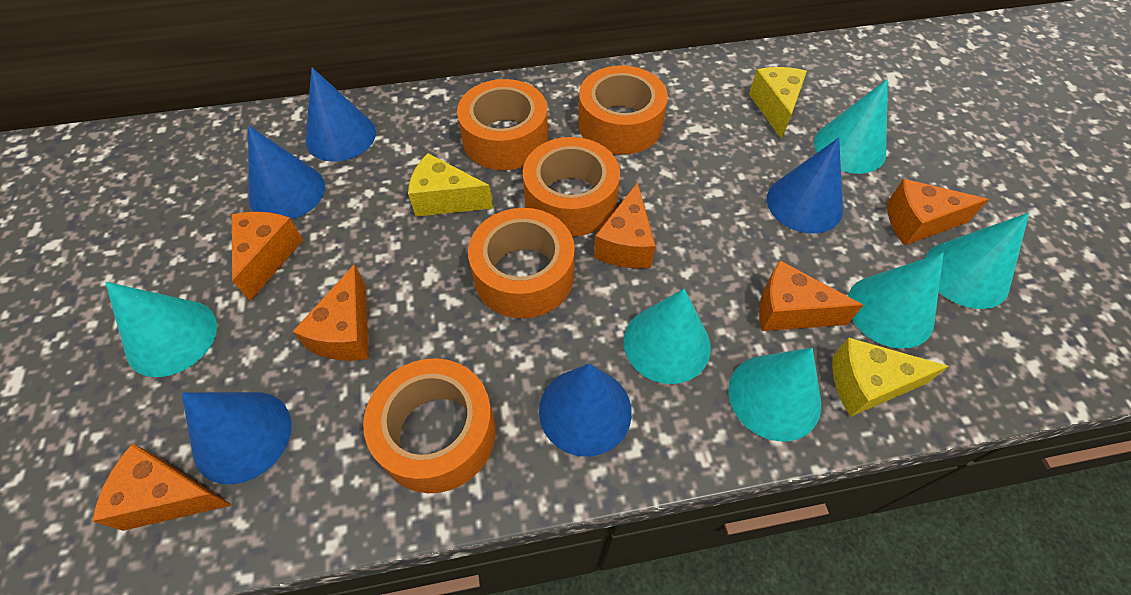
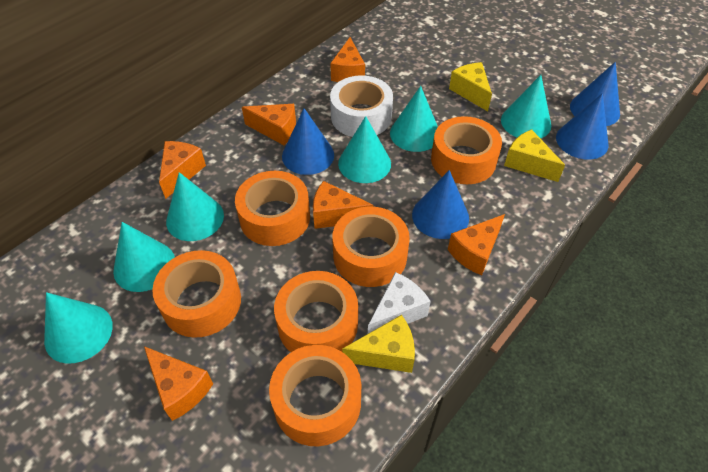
blue cone: [182,392,291,484] [248,125,325,219] [306,67,376,162] [539,364,632,457] [767,138,843,233] = 5 -> [282,108,334,175] [412,170,469,239] [556,93,608,160] [570,62,620,126] = 4
orange tape: [363,358,496,493] [457,79,548,170] [468,208,575,318] [523,137,620,237] [578,65,668,155] = 5 -> [152,250,241,338] [235,171,310,246] [269,345,361,446] [274,271,358,352] [332,207,410,287] [431,116,502,184] = 6
white cheese: none = 0 -> [368,272,431,334] = 1
white tape: none = 0 -> [330,75,393,137] = 1

